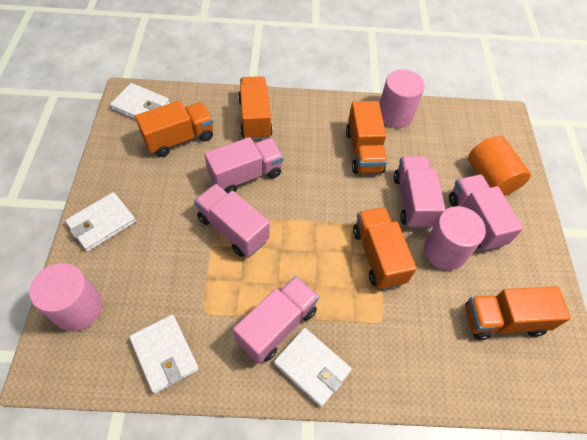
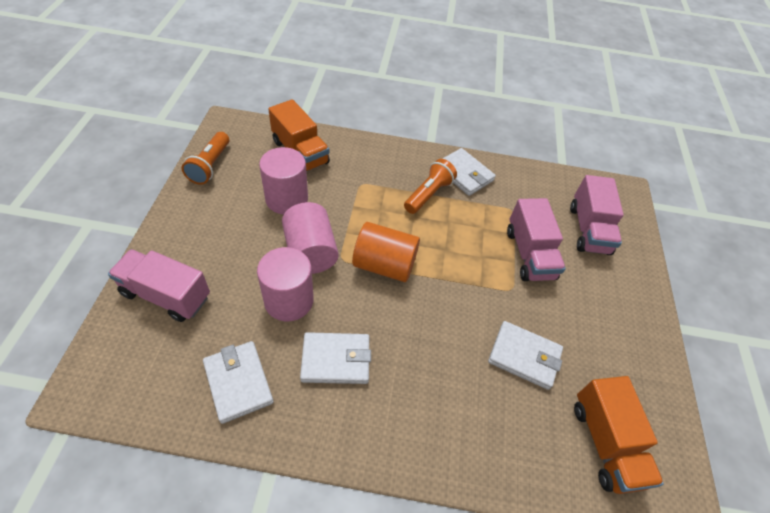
orange flashlight: none = 0 -> [182,132,229,185] [404,159,457,214] = 2
orange truck: [135,100,214,157] [238,76,273,140] [346,101,387,174] [353,207,417,290] [465,286,571,340] = 5 -> [268,99,330,172] [574,376,664,494] = 2
pink truck: [194,184,270,257] [204,137,284,193] [233,276,319,364] [394,157,446,229] [449,174,523,251] = 5 -> [108,249,210,322] [507,198,566,281] [570,175,624,255] = 3

